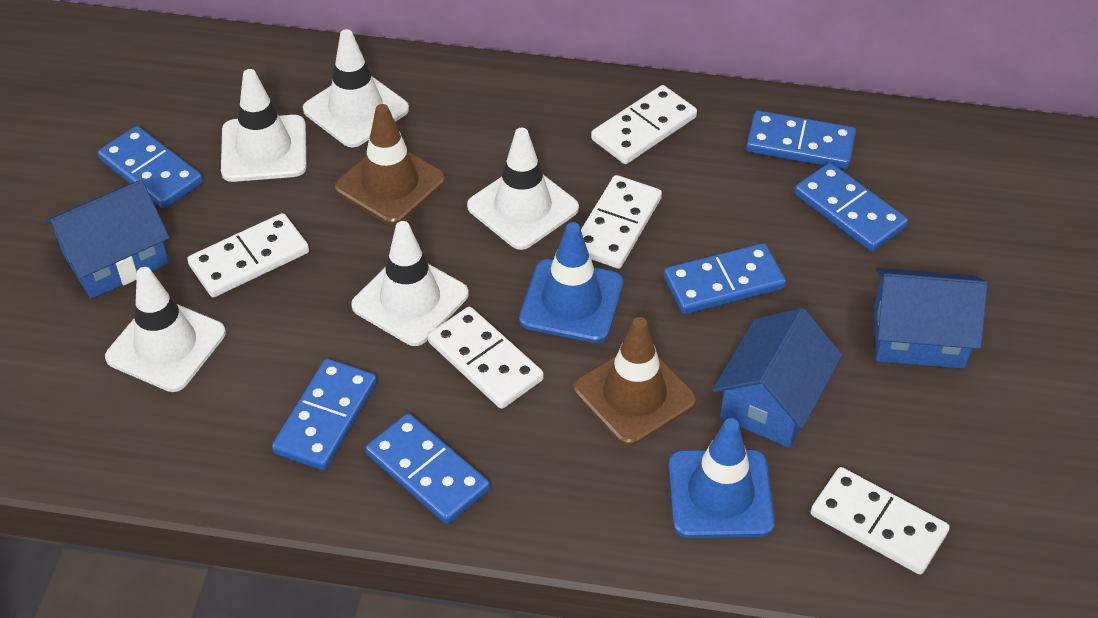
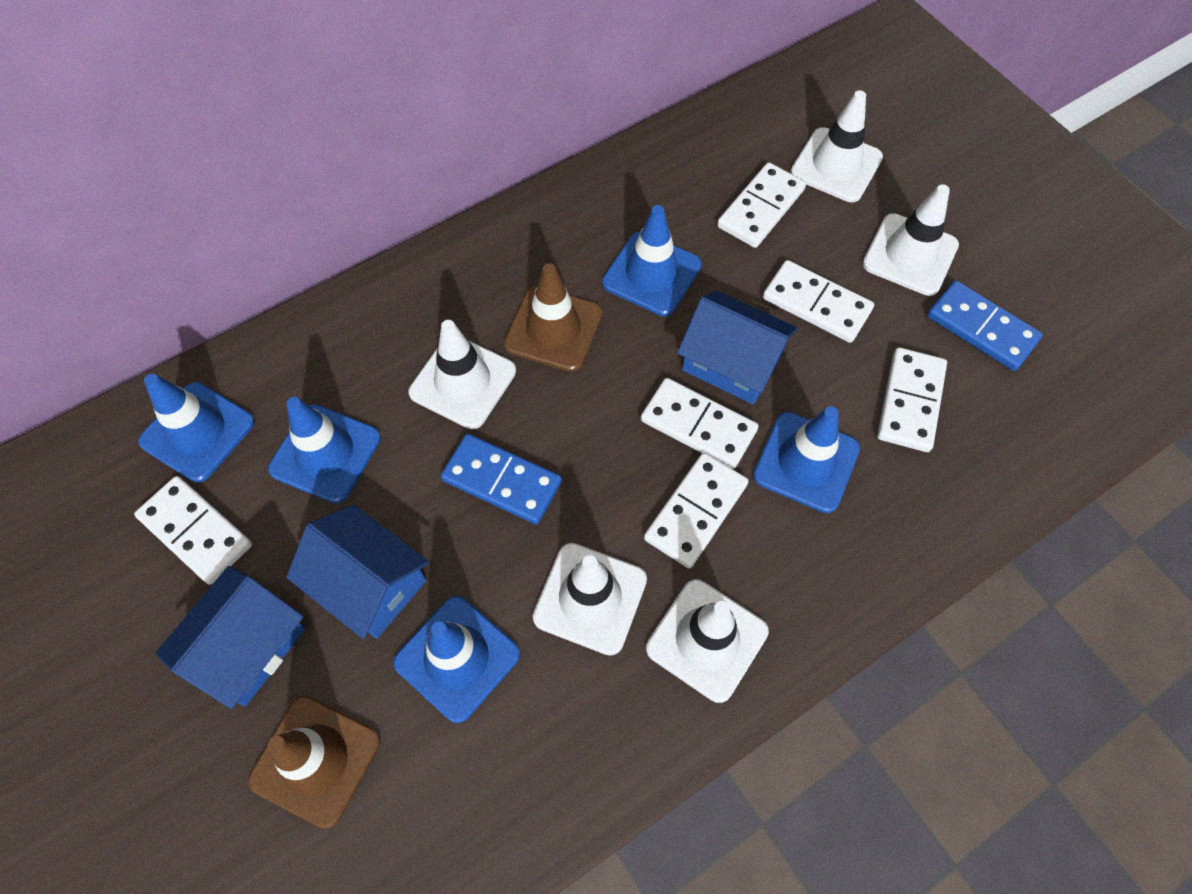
blue domino: [98,126,203,209] [272,359,377,470] [365,413,490,524] [664,243,786,314] [746,111,856,169] [794,163,908,252] = 6 -> [441,434,562,524] [927,280,1043,371] = 2
blue traffic cone: [519,222,623,343] [669,418,775,538] = 2 -> [138,374,254,483] [268,397,381,503] [393,596,520,723] [602,205,702,316] [753,406,860,513] = 5
white domino: [187,213,309,298] [428,307,544,409] [581,175,662,269] [591,85,697,164] [811,467,950,575] = 5 -> [134,476,252,585] [641,378,759,469] [644,453,749,568] [717,162,806,248] [763,260,874,343] [877,347,947,452] = 6

